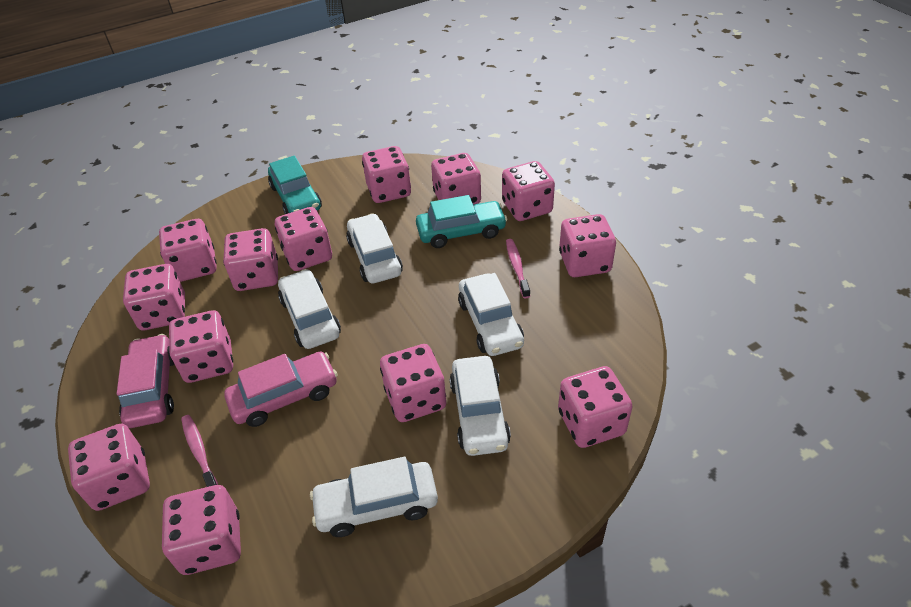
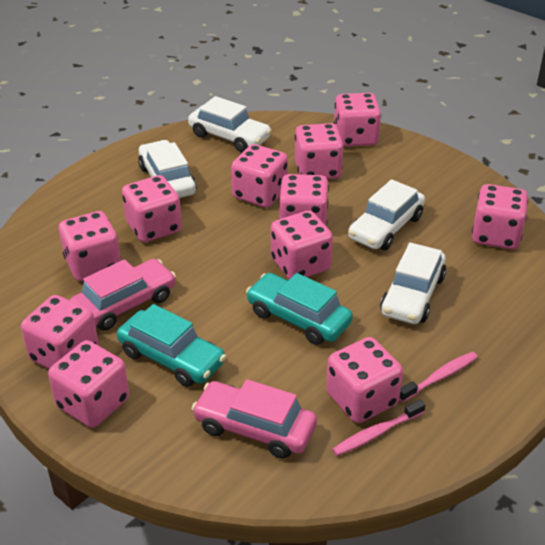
pink dice: [68,424,150,511] [123,264,185,330] [159,219,217,282] [162,485,241,575] [169,310,233,383] [223,228,278,291] [275,207,332,271] [362,146,411,203] [380,344,446,422] [431,153,481,205] [502,161,555,221] [558,366,633,448] [559,214,616,277] = 13 -> [21,295,98,369] [48,340,129,428] [59,211,121,281] [122,175,182,242] [231,144,288,208] [271,211,333,279] [279,174,329,227] [295,123,344,179] [326,337,403,423] [334,93,381,147] [472,184,528,249] = 11
white car: [278,269,341,349] [310,457,438,537] [346,213,403,283] [449,356,511,456] [458,273,524,356] = 5 -> [138,140,197,198] [188,96,272,152] [348,179,425,250] [380,242,446,324] = 4

